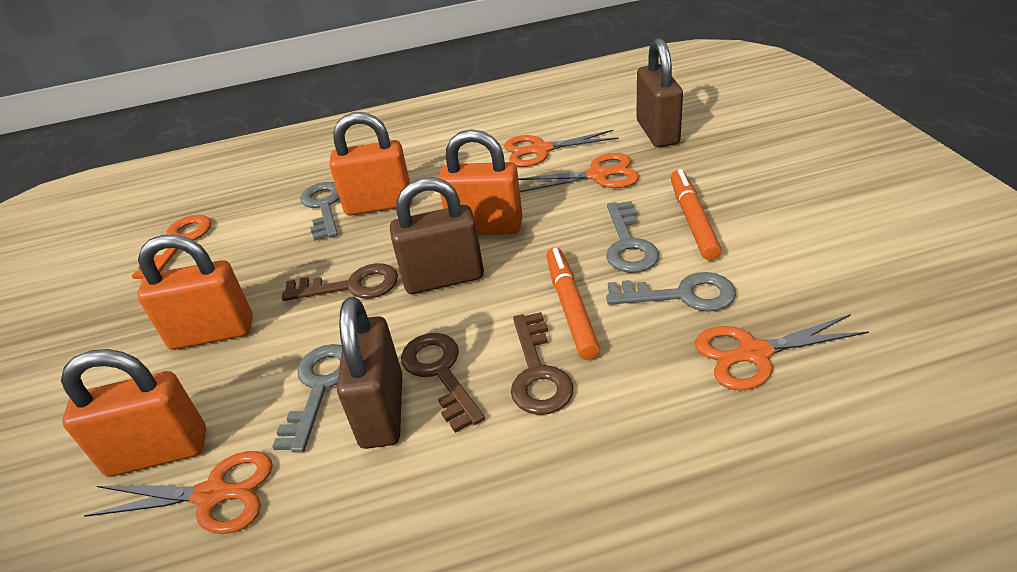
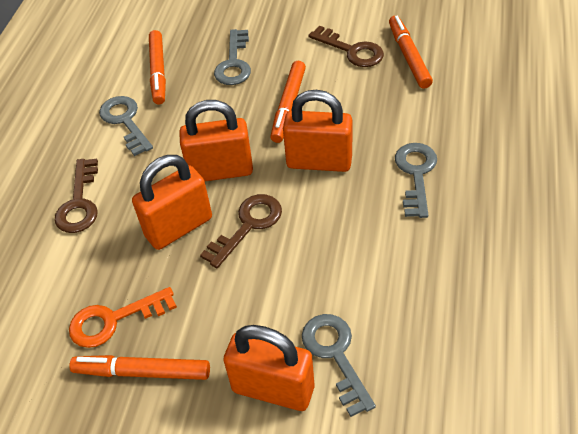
brown padlock: [337,297,402,449] [390,177,484,294] [636,38,683,147] = 3 -> none = 0
orange marker: [546,247,600,360] [671,169,722,260] = 2 -> [69,355,210,380] [149,30,166,105] [270,61,306,143] [389,16,433,89] = 4
orange scissors: [84,451,273,534] [504,130,619,167] [518,153,639,192] [695,314,869,390] = 4 -> none = 0

